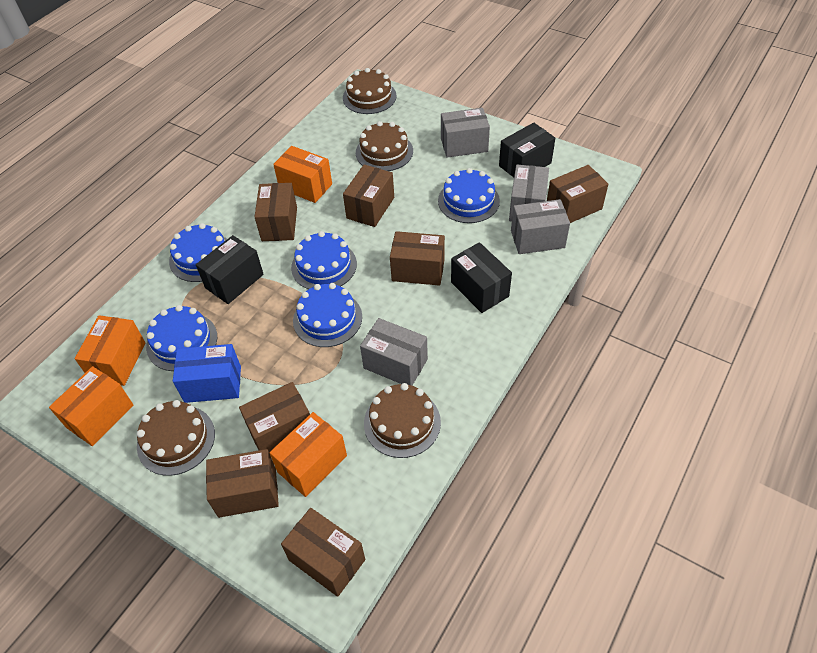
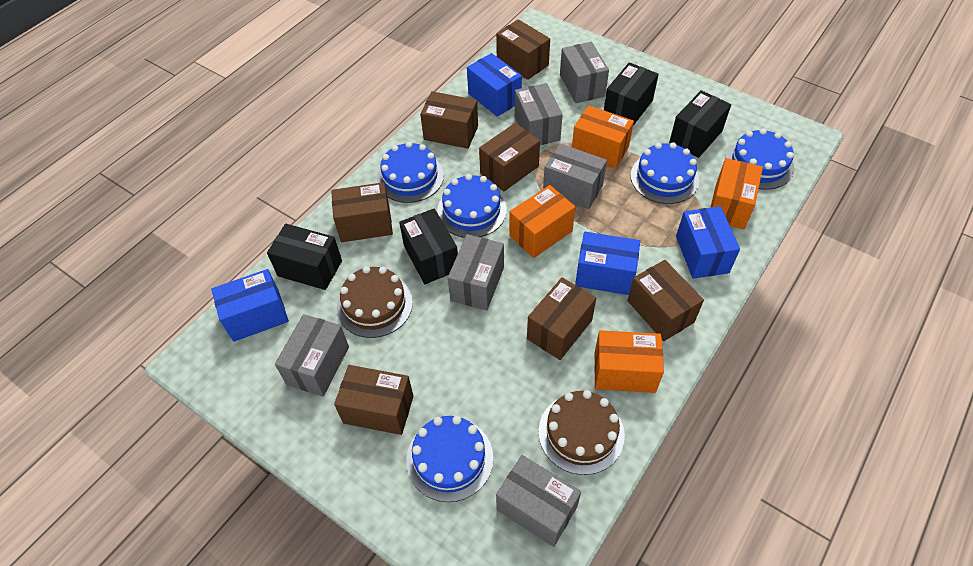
black box: [196,235,264,304] [451,242,512,313] [499,123,555,177] = 3 -> [267,224,342,290] [399,208,458,284] [604,62,659,126] [669,90,731,158] = 4
blue box: [173,344,241,403] = 1 -> [211,269,289,342] [467,53,522,117] [575,232,640,295] [676,206,740,279] = 4
brown cake: [137,400,215,476] [343,68,396,114] [356,121,413,171] [364,383,441,458] = 4 -> [337,266,413,338] [539,390,625,475] = 2
grey box: [360,318,428,386] [441,108,490,158] [509,165,549,222] [511,199,570,254] = 4 -> [275,314,349,396] [448,234,504,310] [496,455,581,547] [515,83,563,145] [543,143,607,209] [560,42,609,103] = 6

